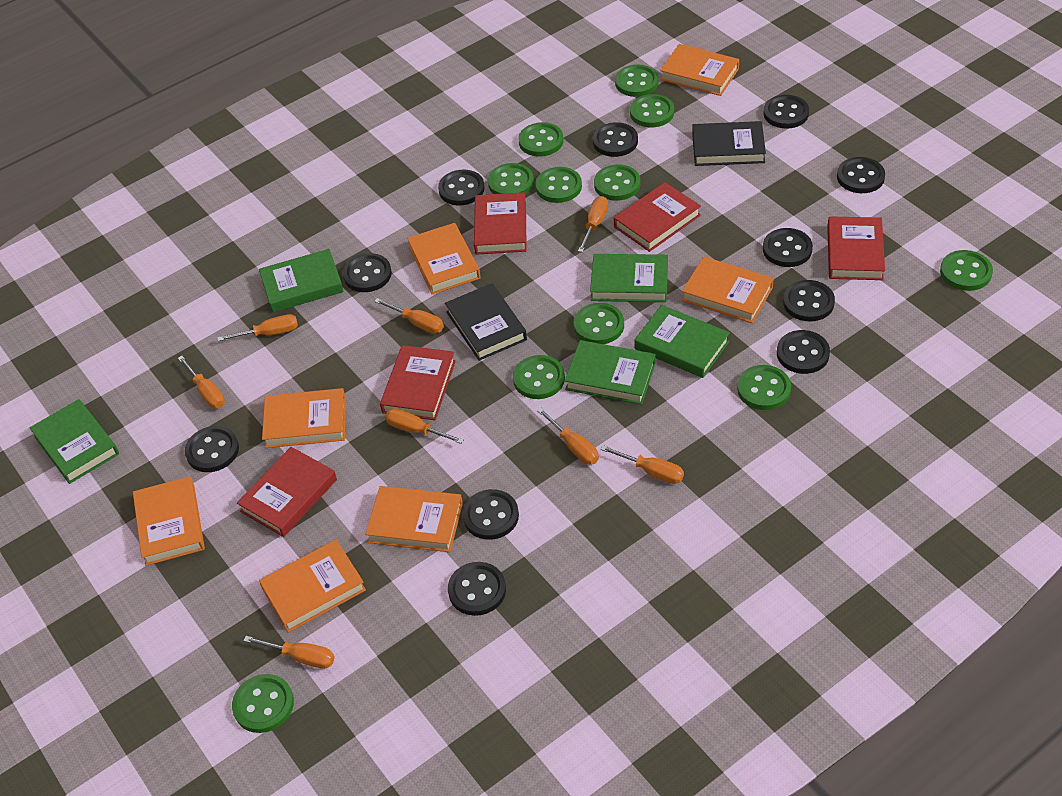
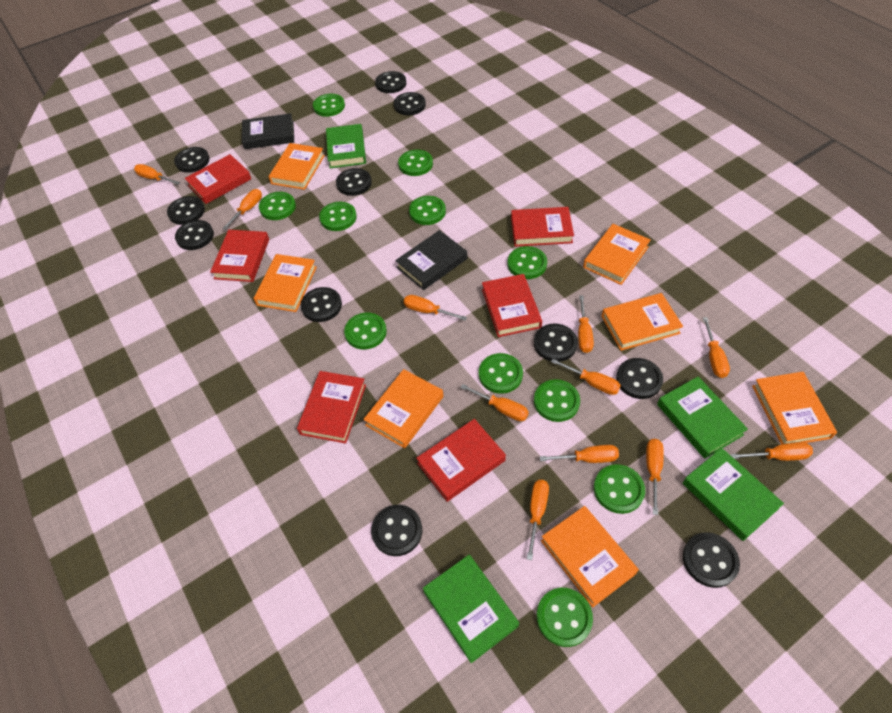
green book: [30,399,119,484] [259,249,344,312] [564,340,656,405] [590,254,668,302] [634,305,730,378] = 5 -> [326,124,366,168] [423,555,519,663] [657,377,748,459] [683,448,784,541] = 4
orange screwdriver: [178,356,225,409] [217,314,298,341] [244,636,335,669] [374,298,444,333] [385,408,464,444] [537,408,599,465] [578,196,608,252] [600,445,684,484] = 8 -> [134,164,180,185] [222,189,262,230] [404,295,467,321] [460,384,529,421] [527,480,549,560] [540,445,619,463] [551,359,621,395] [578,295,594,353] [646,439,664,515] [703,317,730,378] [731,442,813,461] = 11
red book: [237,447,337,537] [380,345,456,420] [474,192,527,255] [614,182,701,252] [827,216,885,280] = 5 -> [185,154,251,204] [210,230,269,282] [297,371,366,444] [416,419,506,502] [482,274,542,337] [511,207,574,247] = 6

